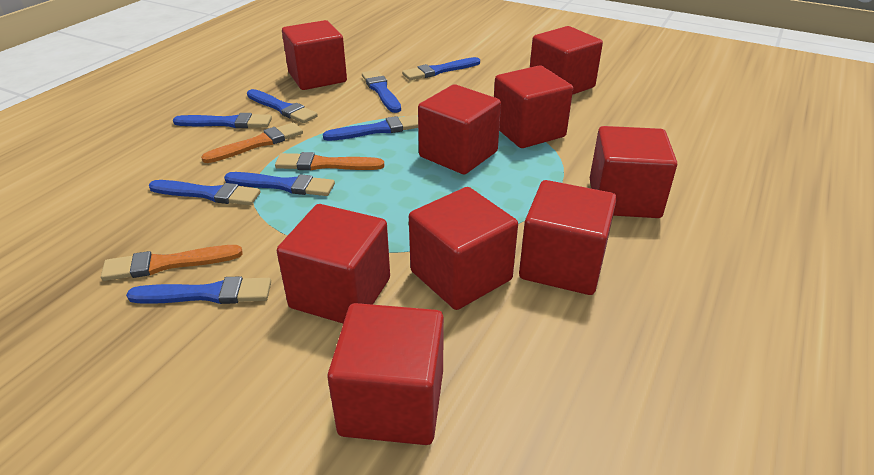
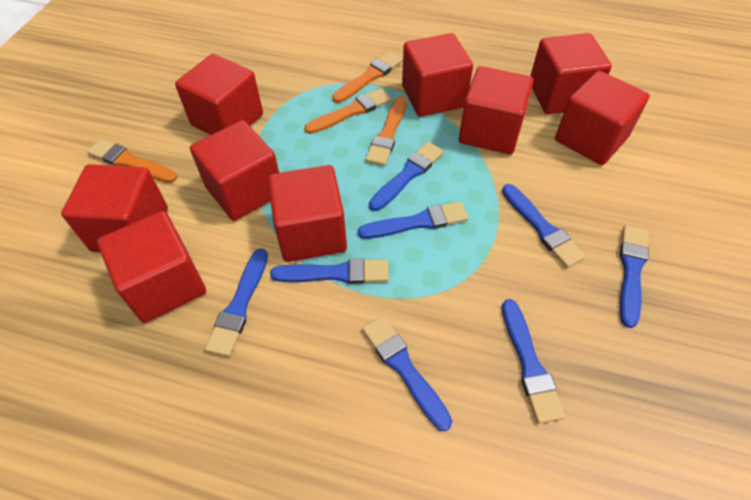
orange brush: [101,245,243,281] [201,122,303,163] [275,152,384,171] = 3 -> [87,139,177,183] [304,88,392,134] [332,52,403,103] [365,96,407,166] = 4

